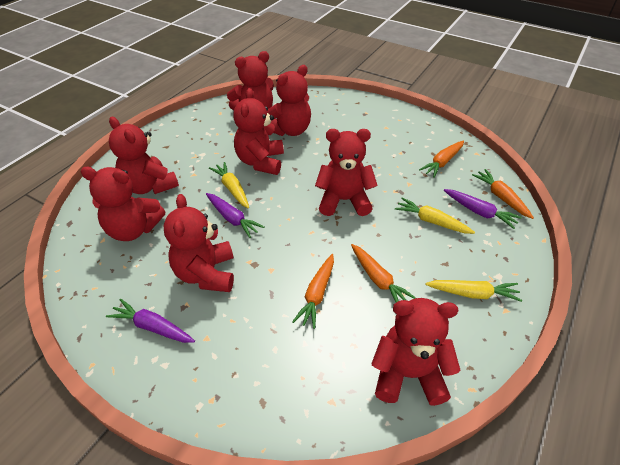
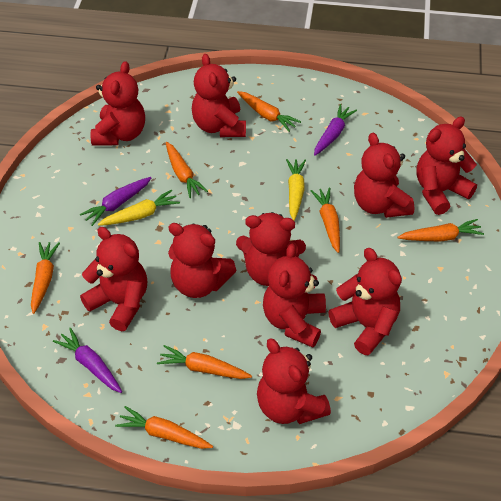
orange carrot: [292,254,334,329] [351,244,416,302] [419,141,464,178] [472,169,534,219] = 4 -> [31,242,60,314] [115,406,213,449] [157,345,252,379] [166,142,208,198] [237,91,301,132] [310,187,340,253] [397,219,484,242] = 7
red teddy bear: [81,167,165,241] [109,117,179,194] [163,194,234,292] [227,51,274,110] [233,88,284,175] [267,65,311,136] [315,129,378,216] [371,298,461,406] = 8 -> [80,227,148,331] [91,61,145,145] [168,223,236,298] [192,54,246,137] [236,212,306,286] [257,338,331,424] [263,244,326,347] [328,248,402,355] [354,133,415,218] [416,117,477,215] = 10
yellow carrot: [209,162,249,209] [395,198,475,234] [425,280,522,302] = 3 -> [98,190,180,226] [286,159,306,221] = 2

